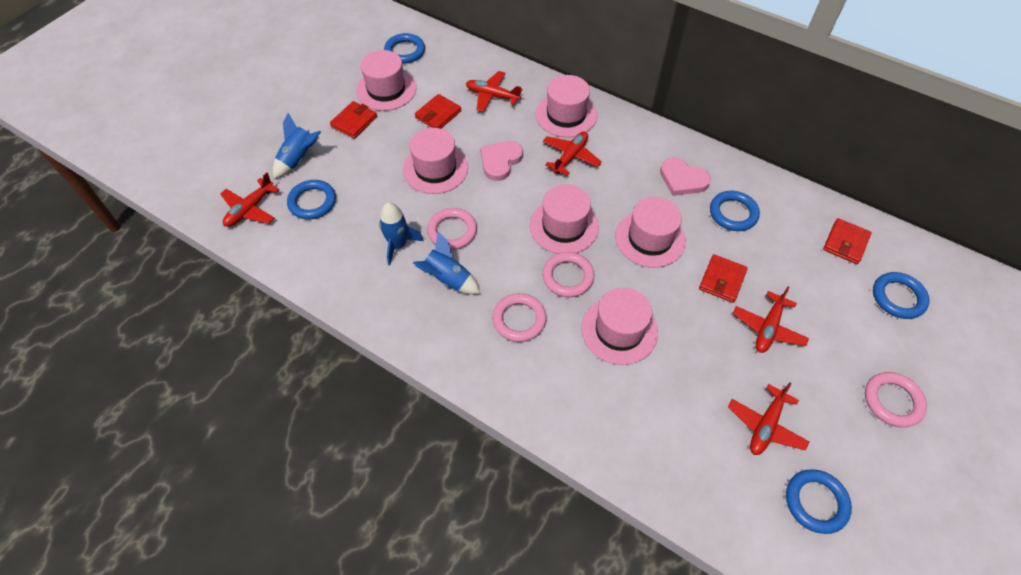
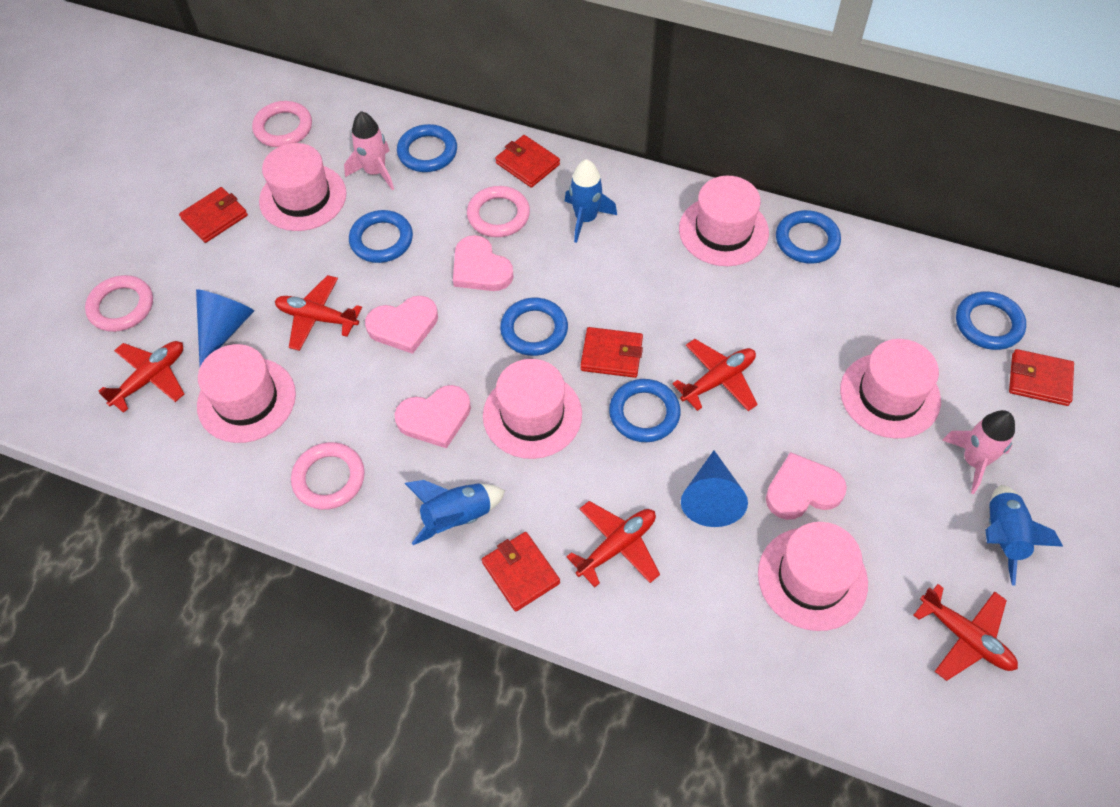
blue cone: none = 0 -> [196,289,254,366] [681,451,748,527] = 2
blue ring: [287,180,336,220] [384,33,425,64] [710,191,760,231] [786,469,852,534] [873,272,930,319] = 5 -> [349,210,413,263] [397,124,457,172] [500,298,568,356] [609,379,681,442] [776,210,841,264] [956,291,1026,350] = 6
pink heart: [480,141,523,181] [660,157,711,196] = 2 -> [365,296,438,354] [394,385,471,448] [453,235,514,291] [766,452,847,520] = 4
pink rocket: none = 0 -> [344,111,394,190] [943,410,1015,494] = 2
red wallet: [330,101,377,139] [415,94,461,129] [699,254,748,303] [823,218,872,264] = 4 -> [179,187,248,243] [482,532,560,612] [495,135,560,188] [580,327,643,378] [1009,349,1074,406] = 5

